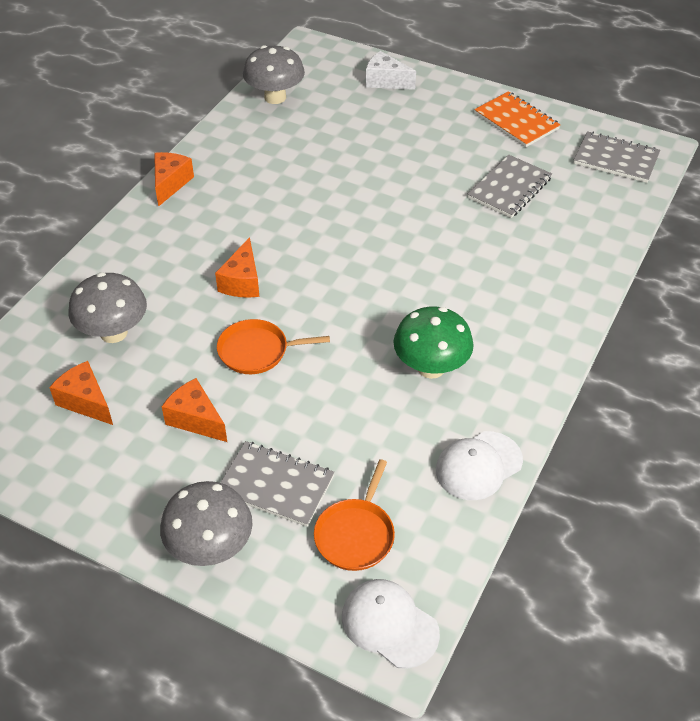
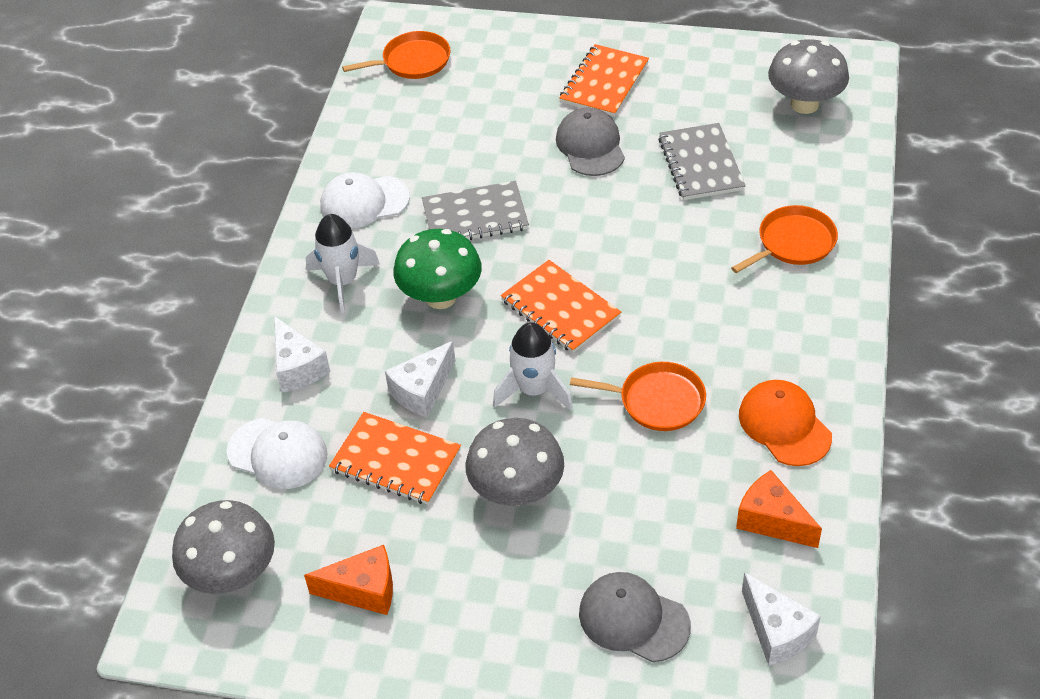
grey cap: none = 0 -> [556,107,625,176] [579,572,691,662] = 2
grey notebook: [220,441,335,527] [468,154,552,218] [574,131,660,183] = 3 -> [422,181,529,240] [658,123,746,200] = 2
orange cap: none = 0 -> [739,380,832,466] = 1
orange cheese: [49,361,113,425] [154,152,194,207] [162,378,227,442] [215,237,259,297] = 4 -> [304,545,393,615] [736,470,822,548] = 2
orange notebook: [474,91,561,147] = 1 -> [329,412,461,505] [501,260,621,353] [560,44,649,117] = 3
orange pan: [217,319,330,374] [314,459,395,571] = 2 -> [342,31,450,79] [570,362,706,431] [731,205,838,273] = 3
white cheese: [366,51,416,90] = 1 -> [274,316,330,393] [385,341,456,418] [742,572,821,666] = 3
white rocket: none = 0 -> [306,214,380,313] [493,322,573,411] = 2

